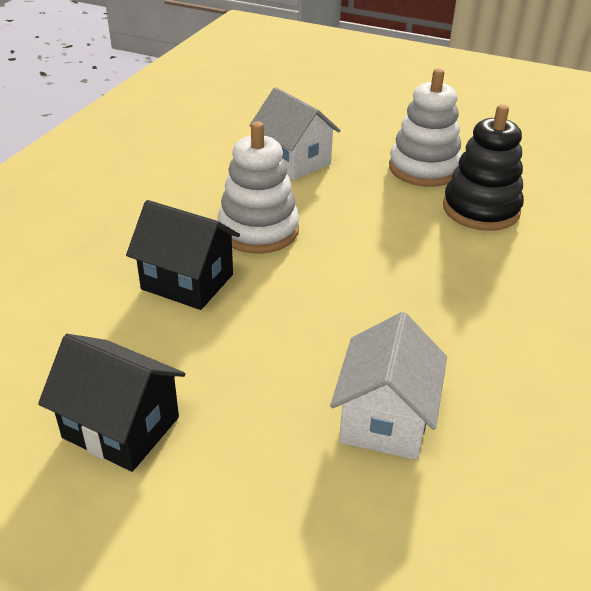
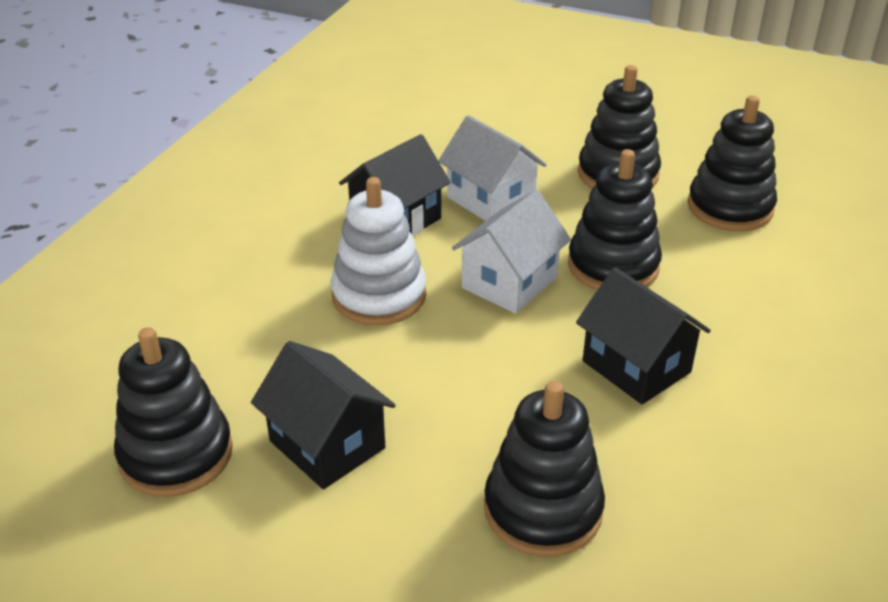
black house: [38,334,186,472] [126,200,240,310] = 2 -> [251,341,396,489] [339,134,451,236] [576,267,711,404] = 3
black stacking toy: [443,104,524,231] = 1 -> [114,327,233,497] [484,381,605,557] [568,149,662,290] [578,65,661,189] [688,96,777,231] = 5
white stacking toy: [218,121,299,254] [389,68,462,187] = 2 -> [331,177,426,326] = 1

